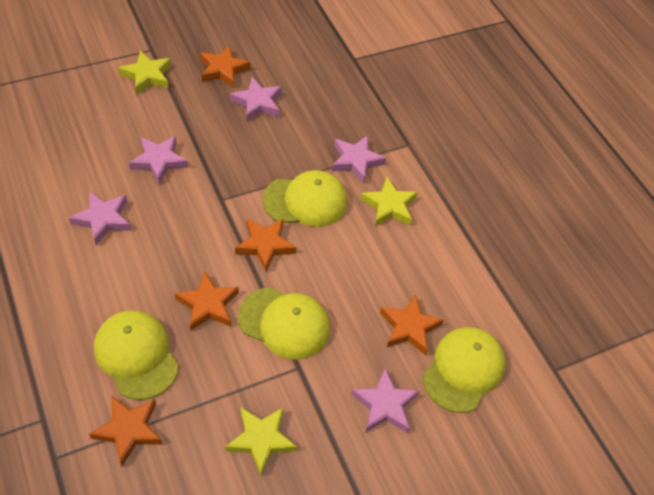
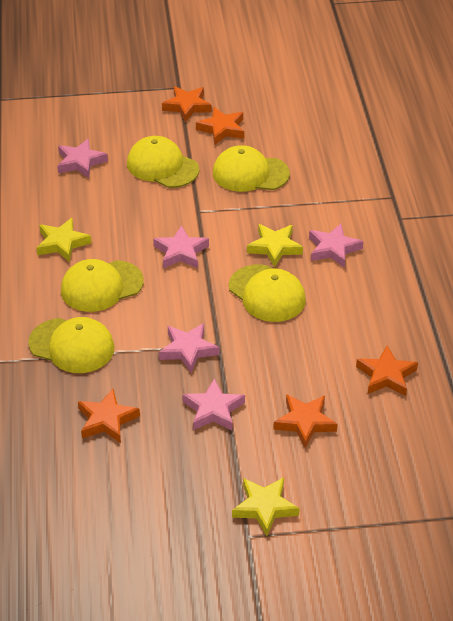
yellow cap: [94,310,179,400] [238,287,330,360] [262,170,347,227] [423,327,505,413] = 4 -> [28,317,115,373] [61,259,144,312] [127,136,199,188] [213,145,290,192] [229,264,306,322] = 5

